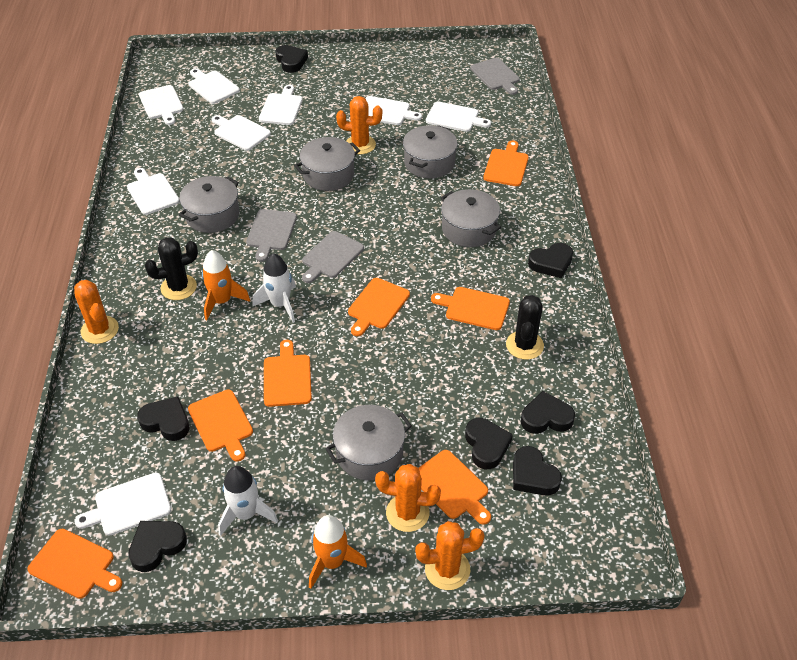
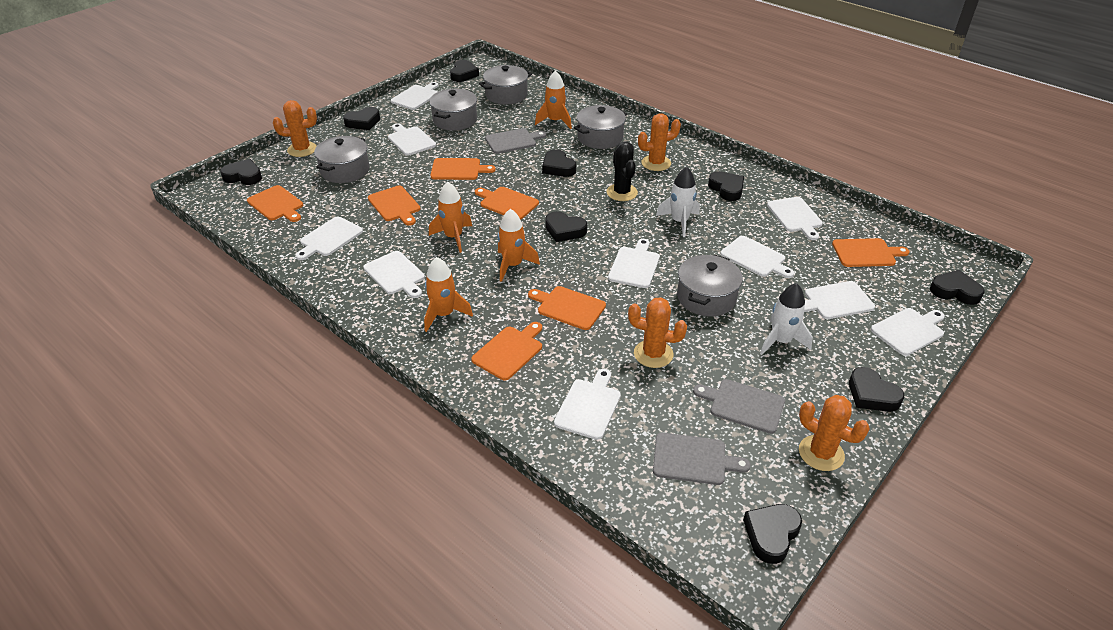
black cactus: [145,237,198,300] [506,295,544,360] = 2 -> [607,141,638,201] = 1
black heart: [128,521,187,572] [137,397,189,441] [275,45,308,73] [465,418,513,469] [513,446,562,496] [521,391,575,434] [528,243,573,278] = 7 -> [220,159,262,185] [343,107,380,130] [450,60,479,82] [542,149,576,177] [545,211,587,242] [708,171,744,201] [743,504,802,564] [849,367,904,412] [930,270,985,305] = 9
orange rocket: [202,250,250,320] [309,515,367,589] = 2 -> [424,257,473,332] [429,182,472,253] [497,209,540,282] [535,71,572,129] = 4
white cutting board: [75,473,171,536] [127,168,180,215] [139,85,184,125] [188,68,240,104] [212,115,271,151] [259,85,303,125] [365,96,422,125] [426,101,491,132] = 8 -> [296,217,363,260] [363,251,425,298] [388,123,436,156] [391,82,439,110] [554,369,621,440] [608,239,660,288] [720,236,794,278] [767,197,823,240] [804,281,875,319] [871,308,945,356] = 10

